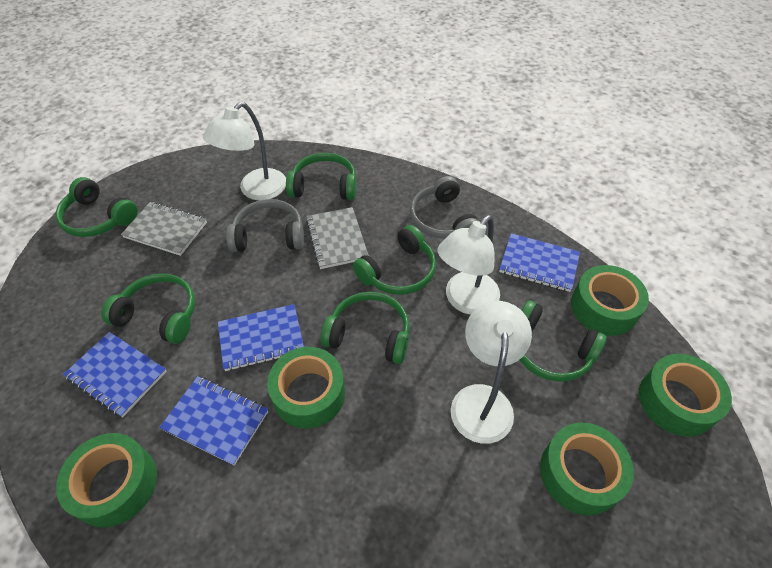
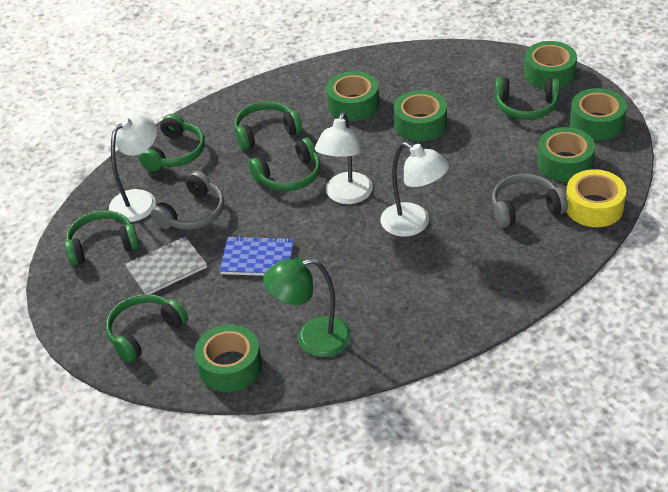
blue notebook: [63,332,167,417] [159,376,268,466] [218,304,304,371] [499,233,580,292] = 4 -> [220,236,294,276] = 1
green lamp: none = 0 -> [263,257,351,357] = 1
green tape: [56,433,157,528] [267,347,345,429] [540,422,634,516] [571,265,649,336] [639,354,732,437] = 5 -> [195,325,262,392] [326,71,379,121] [394,90,447,141] [524,41,577,89] [537,127,595,182] [570,88,627,140] = 6
grey notebook: [121,202,207,256] [306,207,369,269] = 2 -> [125,236,207,294] = 1
yellow tape: none = 0 -> [566,169,626,227] = 1

